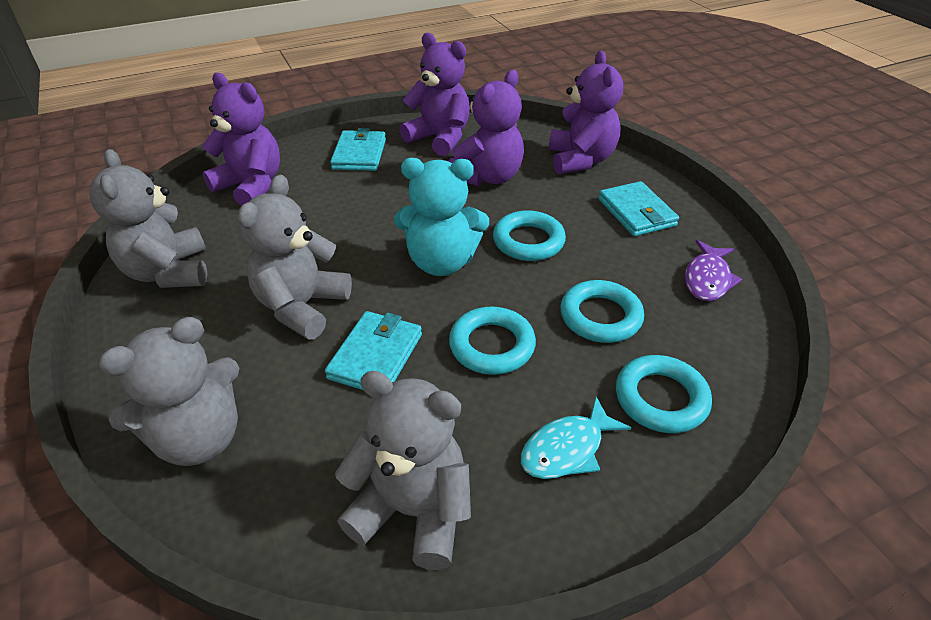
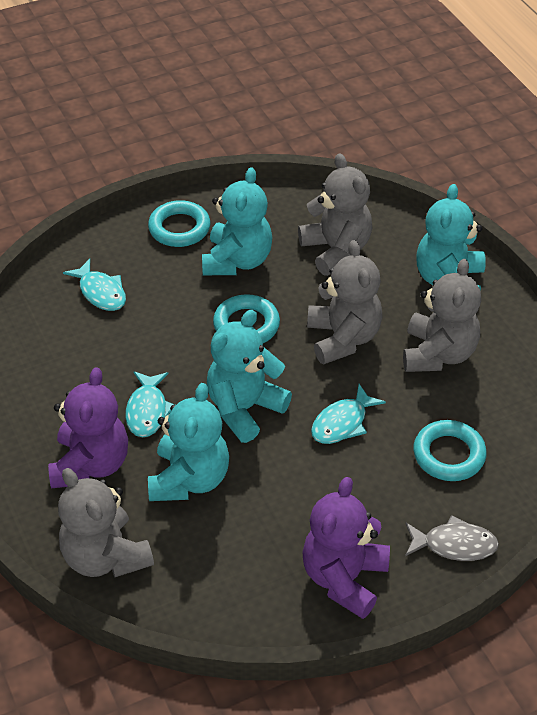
grey fish: none = 0 -> [405,515,499,561] = 1
purple fish: [685,240,742,301] = 1 -> none = 0
purple teddy bear: [202,73,280,206] [399,33,470,156] [449,70,524,186] [549,50,623,174] = 4 -> [48,367,128,488] [302,477,390,619] = 2
turquoise fish: [521,397,631,479] = 1 -> [63,258,126,311] [125,371,175,437] [311,384,386,444] = 3
turquoise ring: [449,306,536,375] [493,210,566,261] [560,280,644,343] [616,355,712,433] = 4 -> [148,200,210,247] [213,294,280,343] [413,420,487,481] = 3
turquoise teddy bear: [394,158,489,276] = 1 -> [148,383,229,501] [202,167,272,275] [207,310,292,443] [416,184,486,290] = 4
turquoise wallet: [325,311,422,390] [330,128,386,171] [598,181,679,236] = 3 -> none = 0

